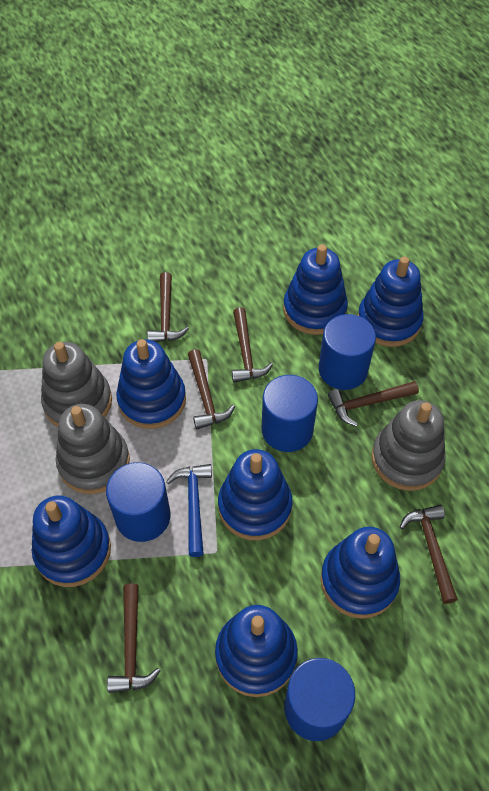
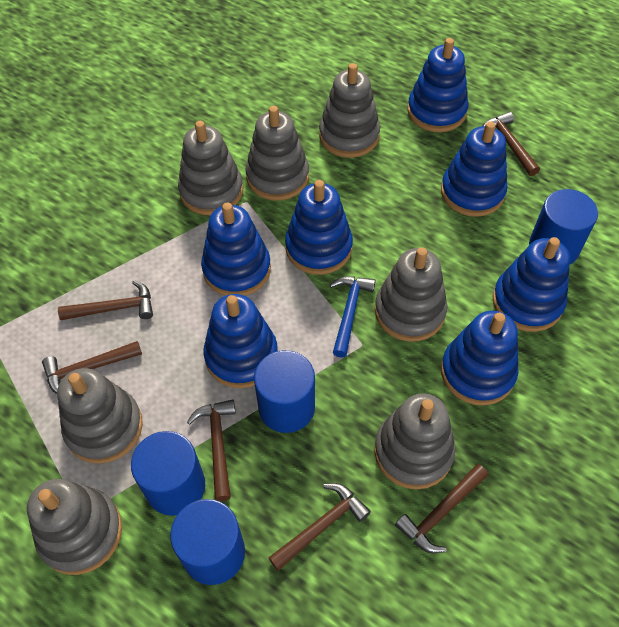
grey stacking toy: [41,342,112,427] [56,404,130,494] [371,400,446,491] = 3 -> [27,479,122,575] [57,368,143,464] [178,121,243,215] [245,106,309,200] [319,63,380,158] [374,393,456,489] [375,247,447,342] = 7

